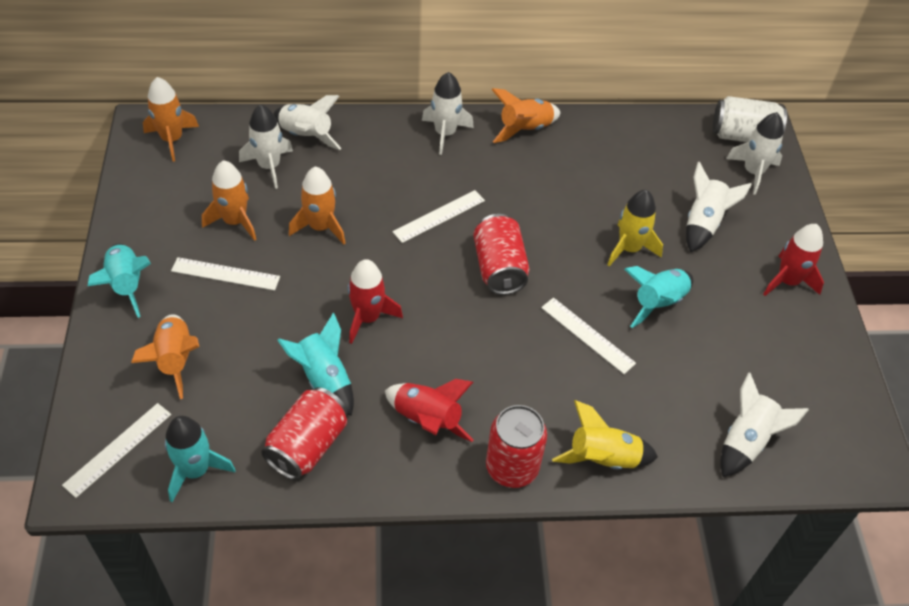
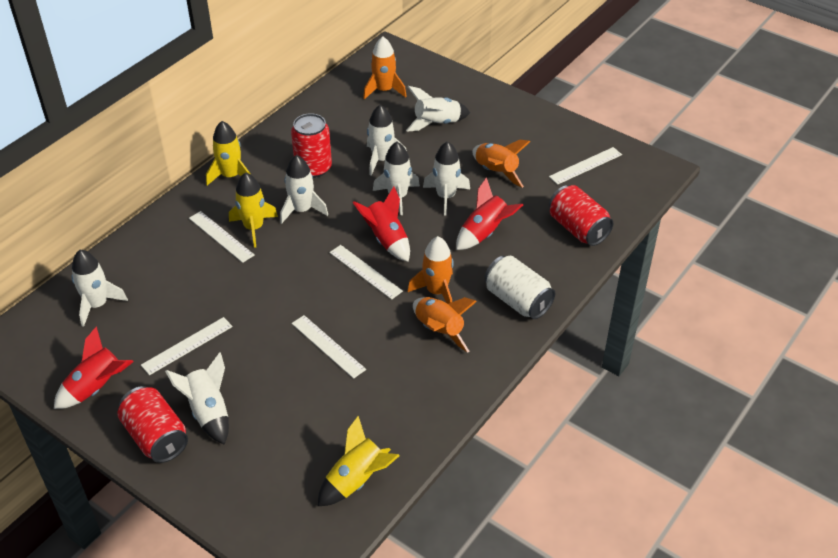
orange rocket: [131,314,199,399] [143,77,199,162] [202,160,257,241] [289,167,346,245] [491,88,560,143] = 5 -> [363,36,407,100] [408,236,454,304] [413,297,477,353] [472,140,530,188] = 4
turquoise rocket: [88,244,151,318] [165,416,236,502] [277,312,354,416] [624,266,693,328] = 4 -> none = 0
white rocket: [239,105,293,189] [273,95,342,150] [422,72,474,155] [686,162,752,252] [720,372,809,477] [726,112,784,195] = 6 -> [72,250,128,327] [165,352,229,445] [280,155,328,224] [367,105,407,176] [373,142,420,215] [406,86,470,131] [423,141,470,215] = 7
white ruler: [62,403,171,498] [171,257,280,291] [393,190,485,243] [541,298,636,374] = 4 -> [141,317,233,375] [189,211,255,263] [292,315,366,379] [330,245,403,299] [549,147,622,185] = 5
yellow rocket: [552,400,658,470] [607,190,663,266] = 2 -> [206,121,251,185] [229,172,278,248] [318,416,400,506] = 3

